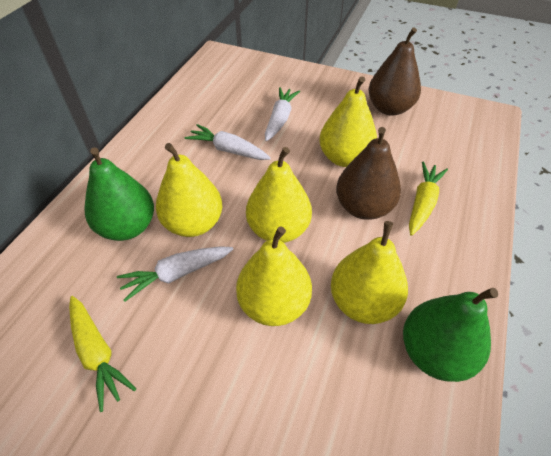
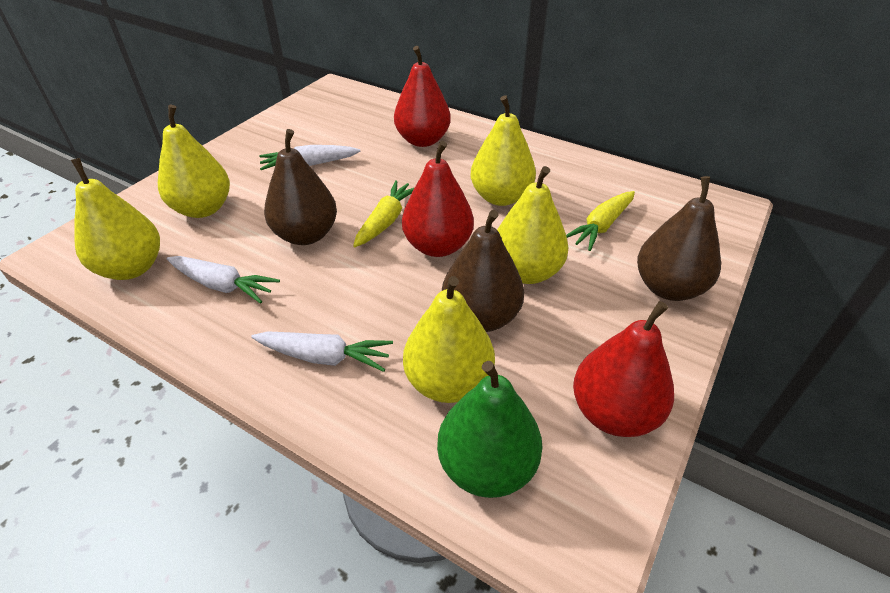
brown pear: [336,127,401,220] [368,27,421,116] = 2 -> [264,129,337,245] [442,210,524,332] [637,176,721,301] = 3
green pear: [84,147,154,241] [403,288,498,382] = 2 -> [437,361,542,498] = 1
red pear: none = 0 -> [394,46,451,147] [402,141,474,257] [573,301,674,437] = 3

